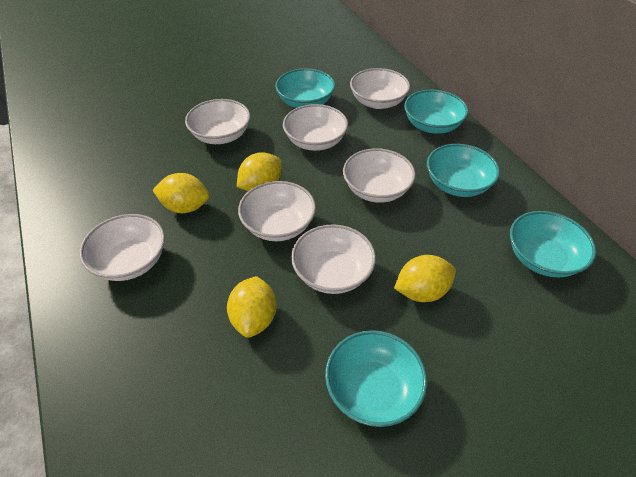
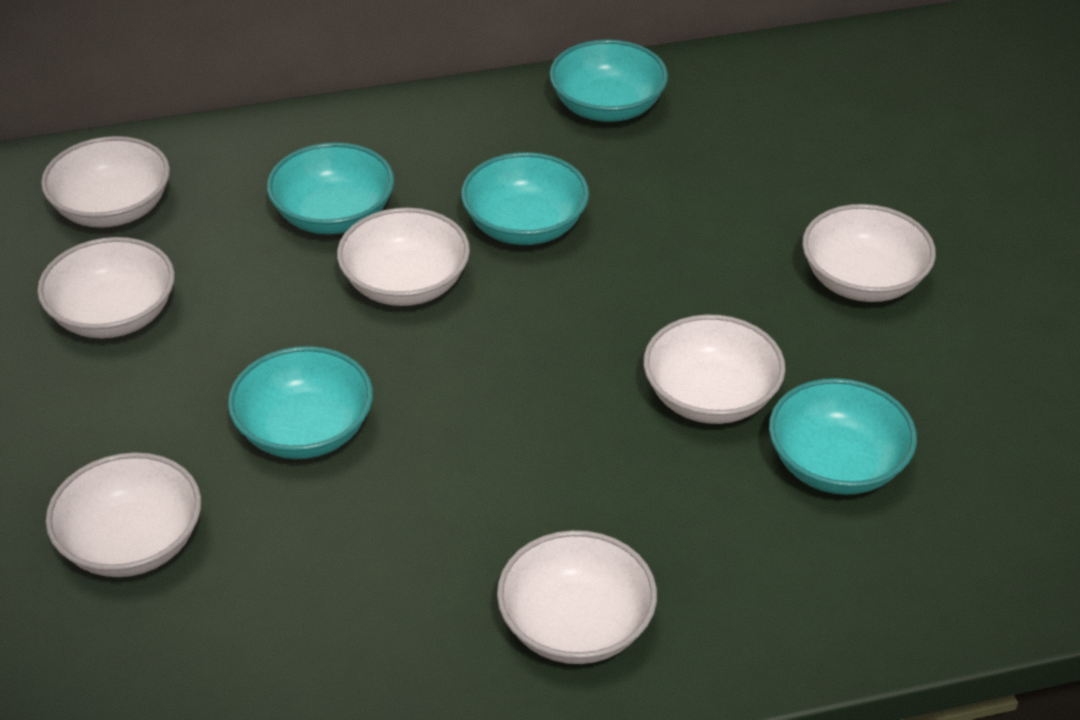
yellow lemon: [153,173,209,213] [227,276,276,338] [237,152,282,191] [394,255,456,302] = 4 -> none = 0

